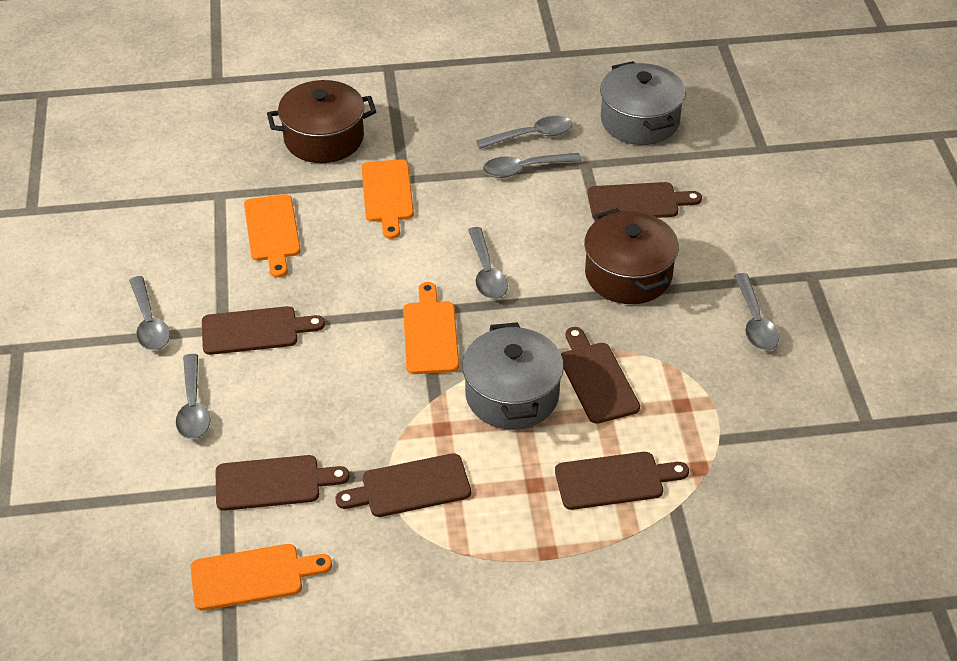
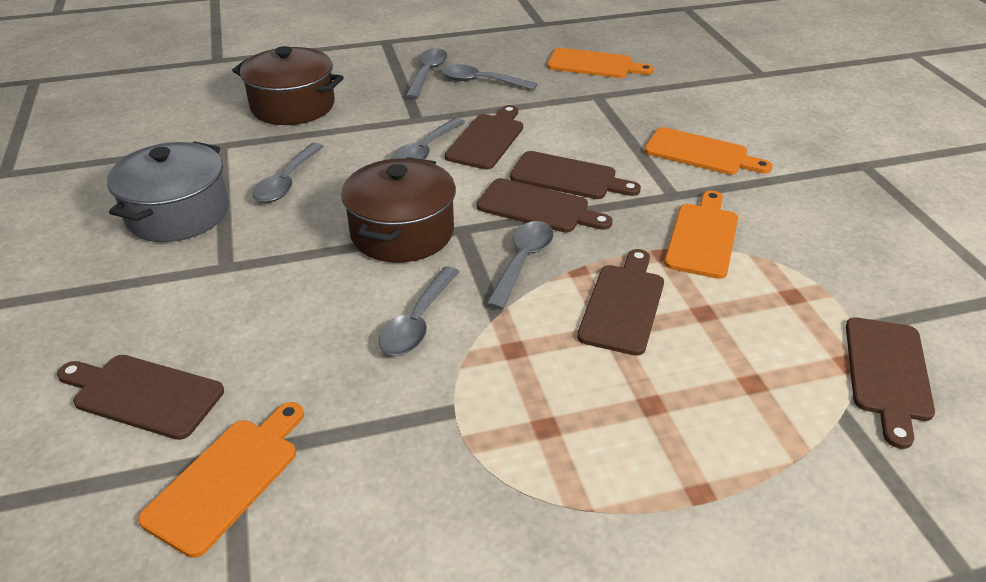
grey pot: [462,322,564,430] [600,61,686,145] = 2 -> [107,141,229,242] = 1

